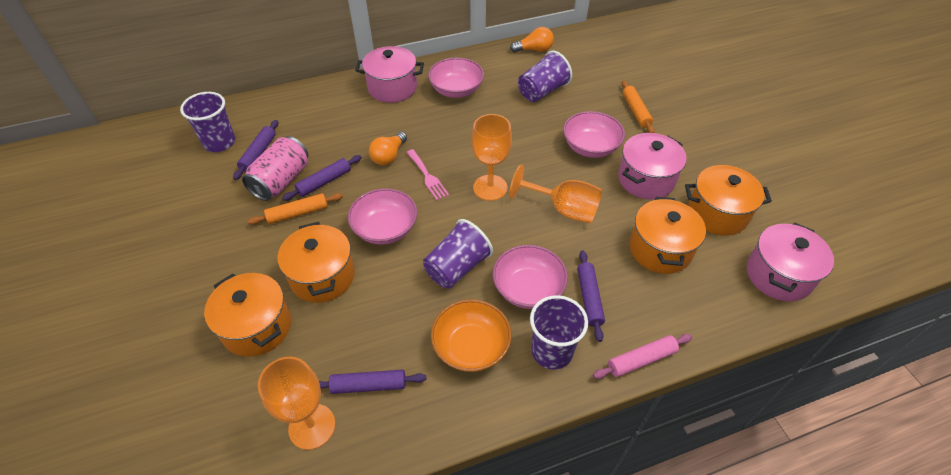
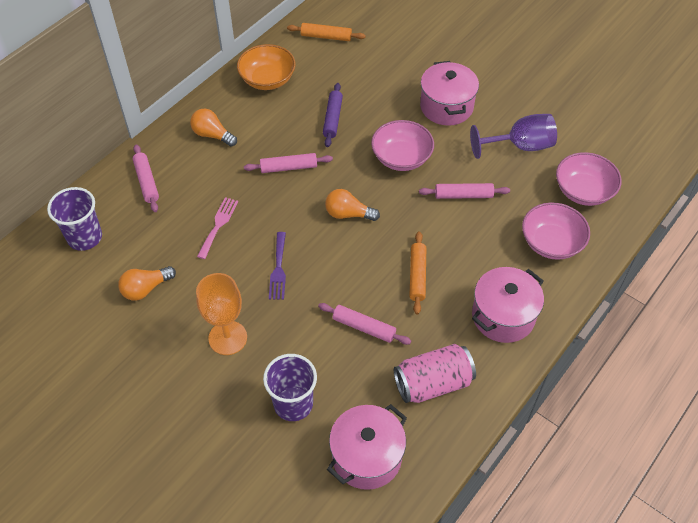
orange goblet: [258,357,335,450] [472,114,512,201] [509,164,602,223] = 3 -> [196,273,247,355] = 1
orange light bulb: [369,131,407,165] [510,27,554,52] = 2 -> [118,266,176,301] [190,109,237,147] [325,189,380,221] = 3
orange pot: [204,273,291,357] [278,222,355,303] [630,197,706,274] [685,165,772,236] = 4 -> none = 0
pink bowl: [348,188,417,245] [428,57,484,98] [493,245,568,309] [563,111,625,158] = 4 -> [371,120,434,171] [522,202,590,260] [556,152,622,206] = 3
pink rolling pin: [593,334,692,379] = 1 -> [133,144,159,212] [244,153,333,173] [318,303,411,345] [419,183,510,199] = 4
purple cup: [180,92,235,152] [423,219,493,289] [518,50,572,102] [530,295,588,370] = 4 -> [47,187,102,251] [263,354,317,421] = 2
purple fork: none = 0 -> [269,232,286,300] = 1
purple goblet: none = 0 -> [470,114,557,159] = 1
purple rolling pin: [233,120,278,180] [282,155,362,201] [319,370,426,394] [577,250,605,342] = 4 -> [323,83,343,147] = 1

